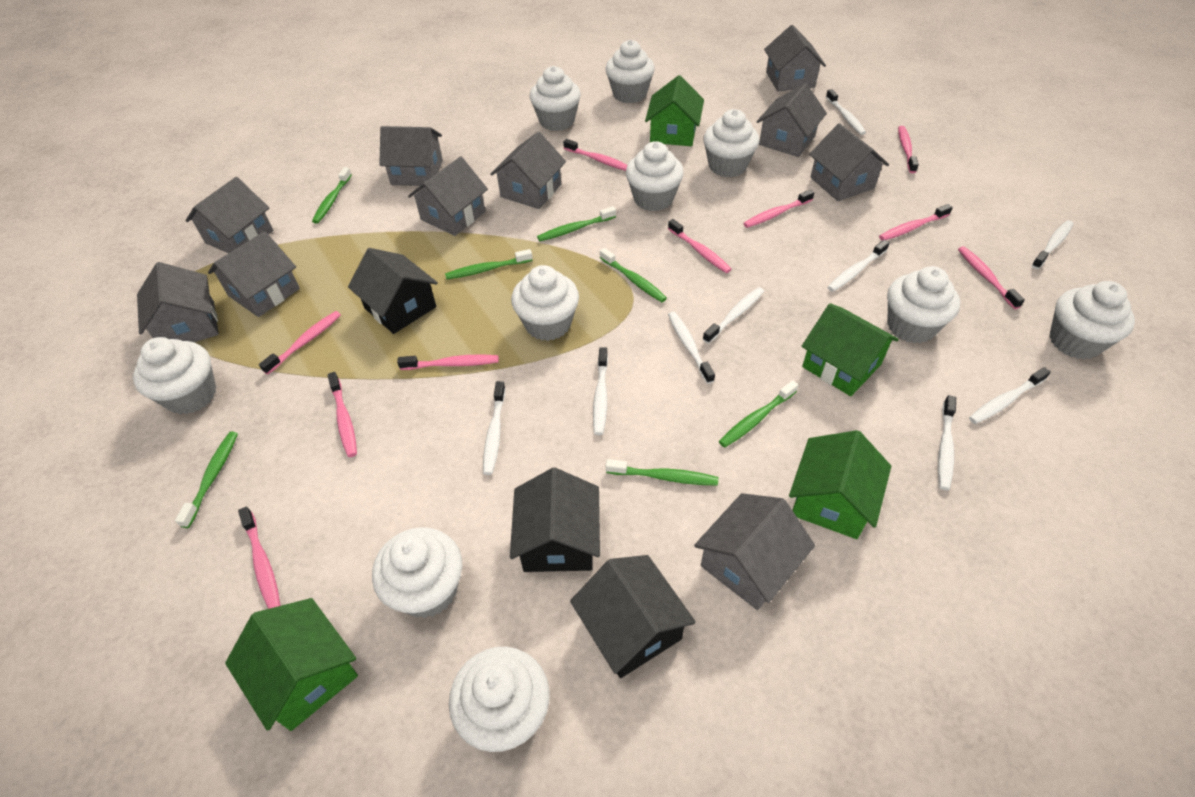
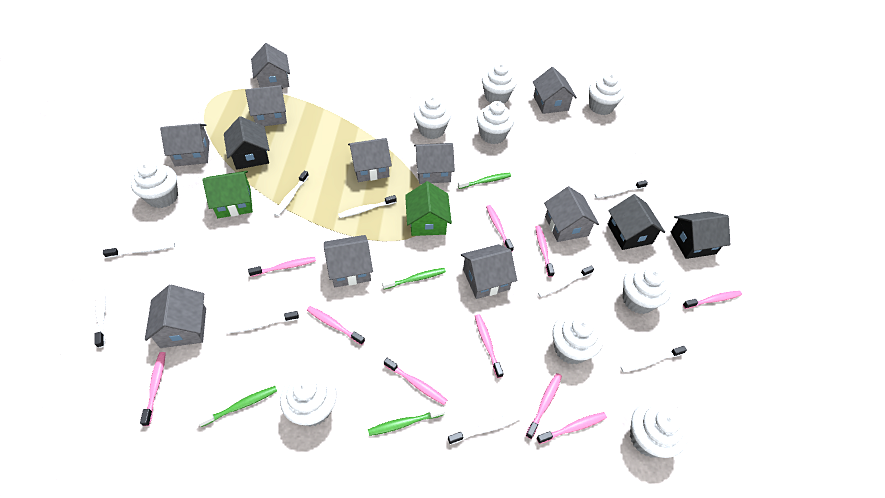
green house: [225,598,358,731] [645,75,704,146] [789,430,891,539] [801,303,899,396] = 4 -> [202,171,253,218] [405,181,452,236] = 2
green toothbrush: [175,432,238,528] [312,167,352,224] [445,249,533,279] [537,206,616,241] [600,248,667,302] [606,459,718,486] [719,380,798,448] = 7 -> [197,386,277,427] [368,406,445,436] [382,268,446,289] [458,173,511,189] = 4
white cupcake: [133,337,216,414] [372,527,462,618] [449,647,550,752] [511,265,579,341] [530,66,581,131] [605,40,655,103] [626,141,684,211] [703,109,759,177] [887,266,960,343] [1050,281,1135,359] = 10 -> [131,161,178,208] [280,371,337,427] [414,96,451,139] [477,101,514,144] [482,63,517,104] [552,313,603,365] [589,74,624,115] [622,266,671,314] [630,401,688,458] = 9

